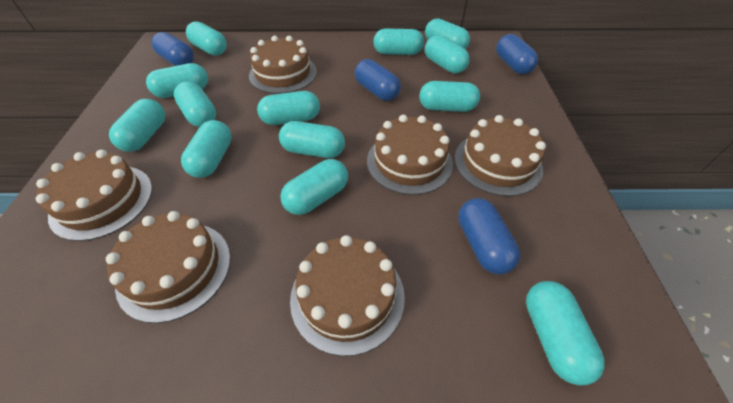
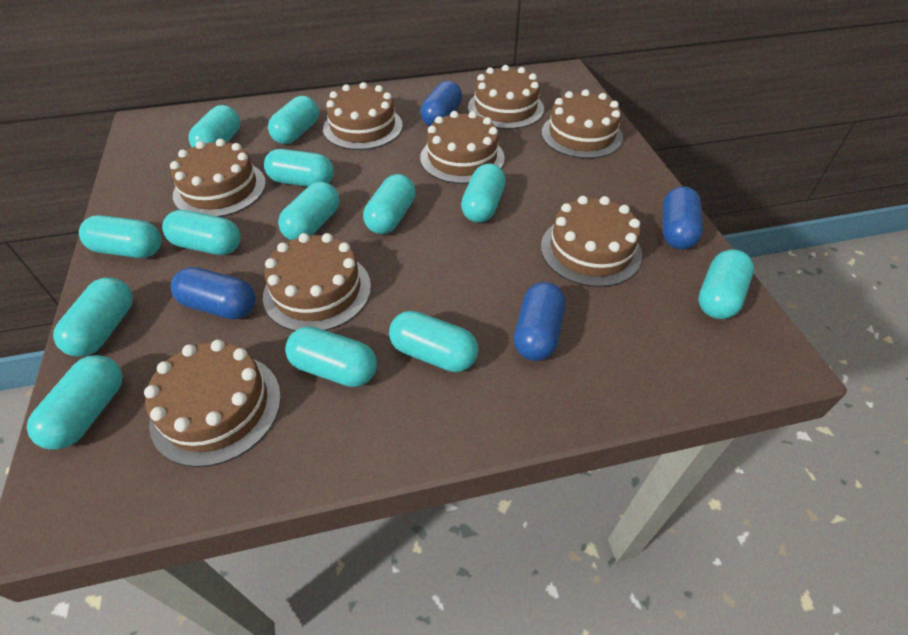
brown cake: [36,150,152,241] [106,211,230,323] [249,36,317,94] [290,235,405,356] [367,115,453,195] [455,115,546,196] = 6 -> [144,340,281,467] [170,139,266,217] [263,233,371,331] [323,82,403,150] [420,111,504,184] [468,65,544,129] [541,89,623,159] [541,196,642,287] = 8

